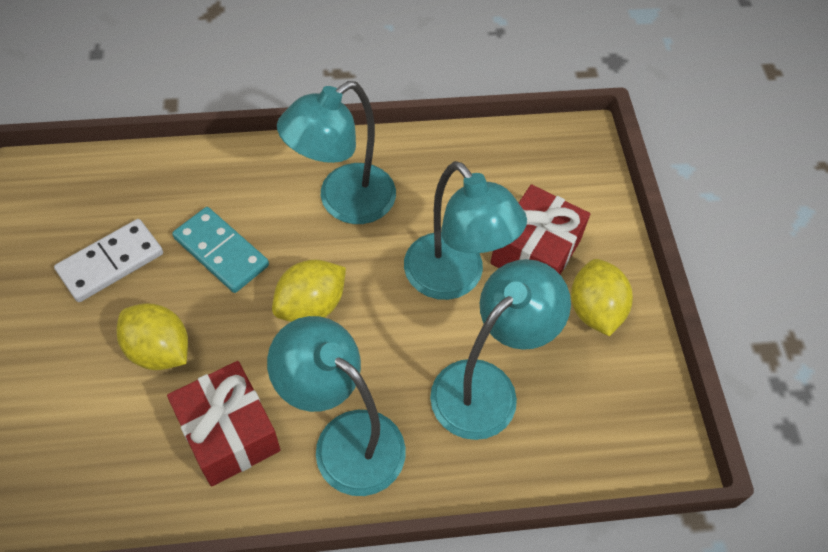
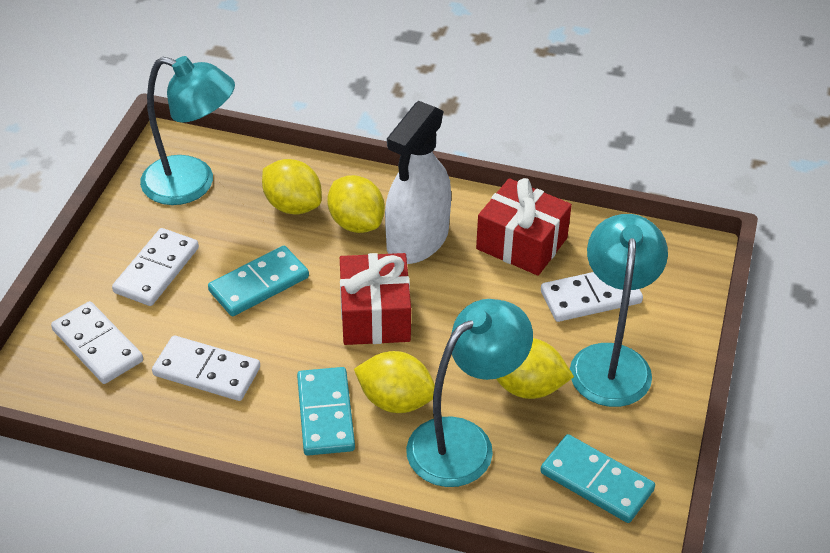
turquoise domino: [172,207,269,293] = 1 -> [208,246,309,316] [297,367,355,456] [540,434,655,523] = 3
turquoise lamp: [267,316,406,496] [277,81,396,224] [404,161,527,300] [430,259,571,440] = 4 -> [140,56,235,205] [406,299,533,487] [570,214,668,407] = 3
white domino: [54,219,163,302] = 1 -> [51,301,143,384] [112,228,199,306] [152,335,260,401] [541,272,643,322] = 4
white spray bottle: none = 0 -> [385,101,451,264] = 1
yellow lemon: [117,303,188,370] [272,260,346,322] [571,259,633,336] = 3 -> [262,159,322,215] [327,175,385,233] [354,351,435,413] [496,338,574,399] = 4

